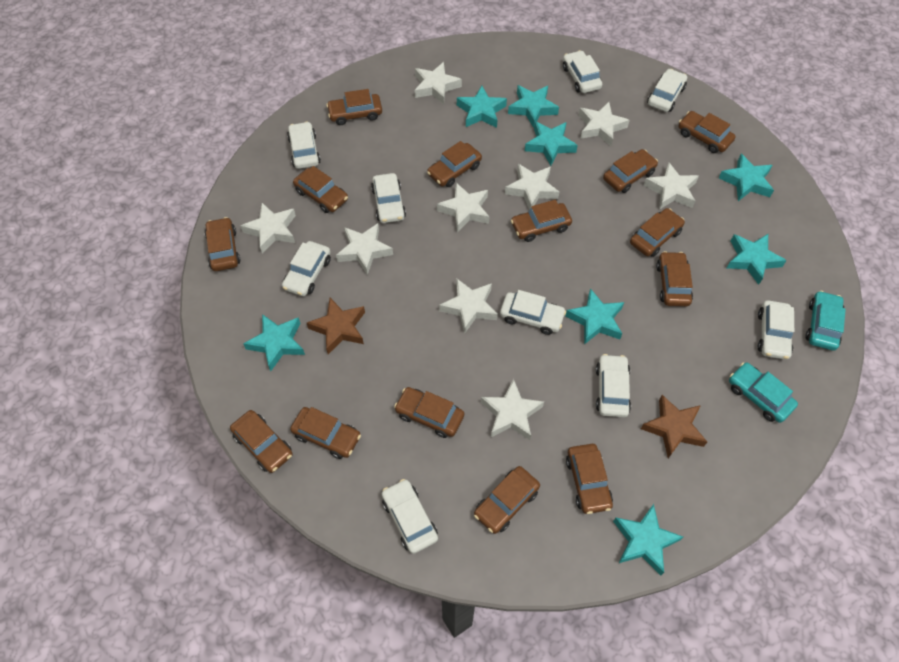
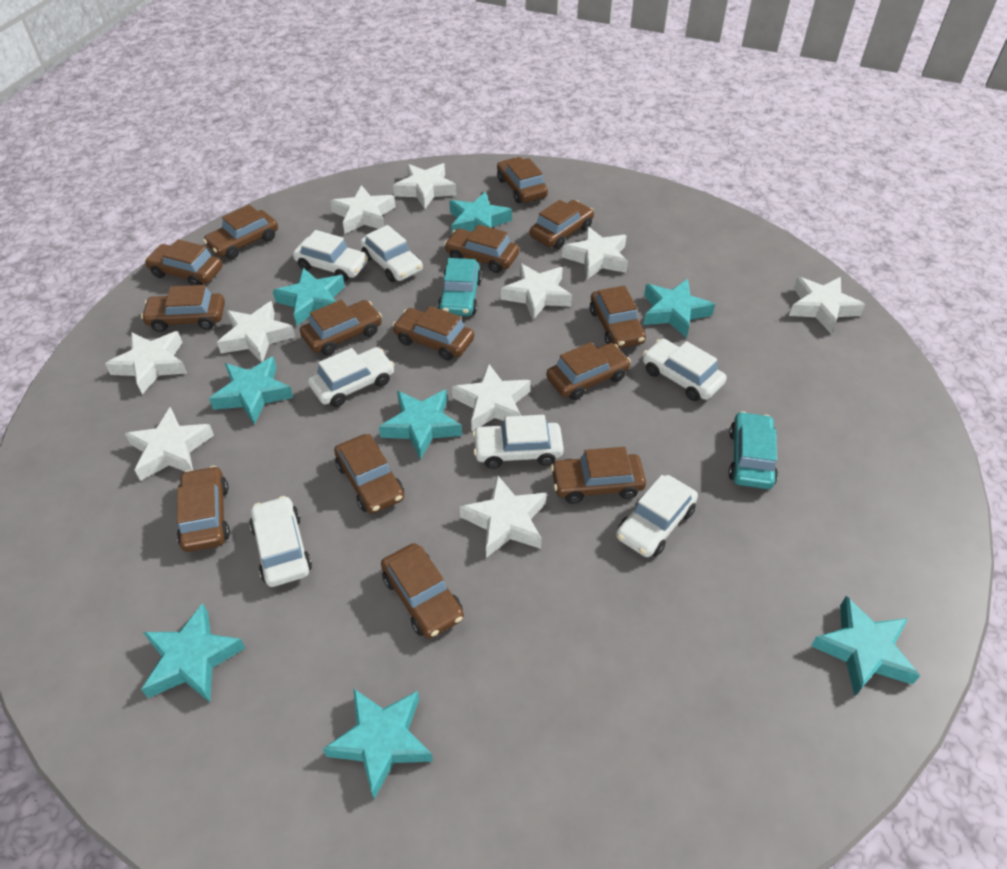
brown star: [307,298,365,354] [641,395,707,458] = 2 -> none = 0
white car: [282,241,331,296] [287,122,321,169] [371,173,406,223] [382,479,438,554] [500,290,566,335] [563,50,603,93] [596,354,631,417] [647,69,687,112] [758,300,794,360] = 9 -> [249,496,312,587] [293,230,368,282] [308,347,394,407] [360,225,423,282] [472,415,564,469] [616,475,698,557] [643,339,727,401] = 7
white star: [241,203,296,253] [336,223,393,275] [414,62,462,104] [437,183,489,232] [439,278,498,334] [481,379,544,440] [505,164,559,210] [579,102,630,146] [644,163,699,210] = 9 -> [105,331,187,394] [125,407,214,481] [217,301,295,363] [330,185,395,233] [393,163,457,209] [452,363,531,431] [460,475,547,558] [501,263,572,320] [562,226,628,280] [789,277,865,333] = 10

